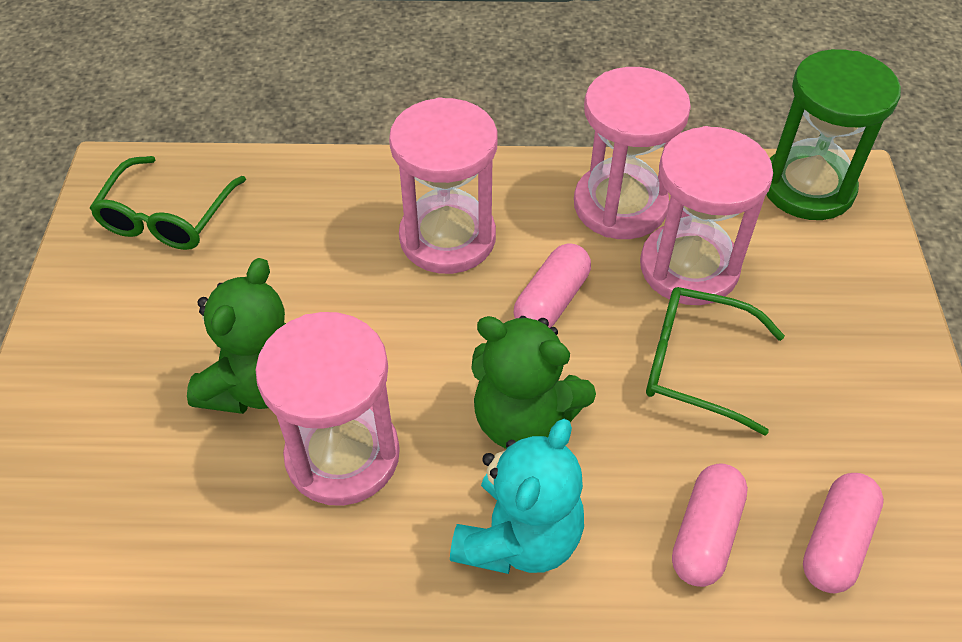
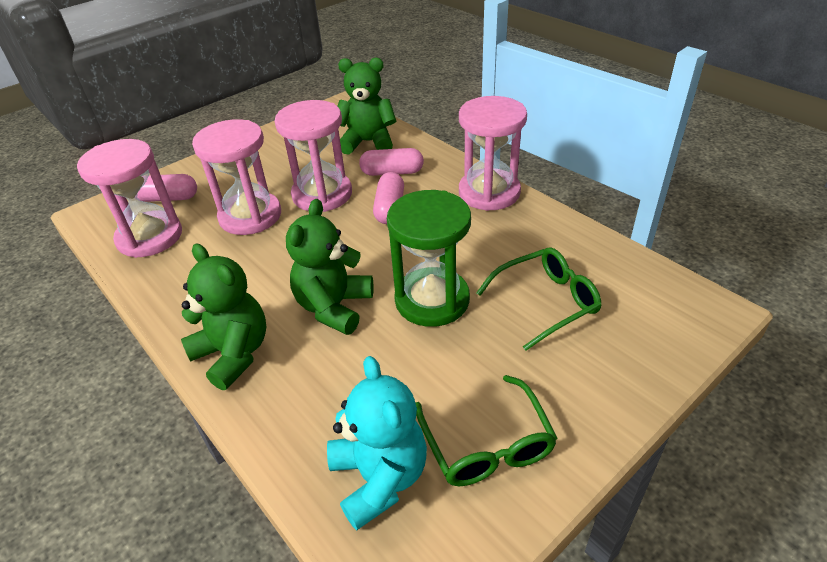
green teddy bear: [187,258,286,414] [471,316,596,449] = 2 -> [181,244,266,390] [286,199,373,335] [338,57,396,155] = 3

